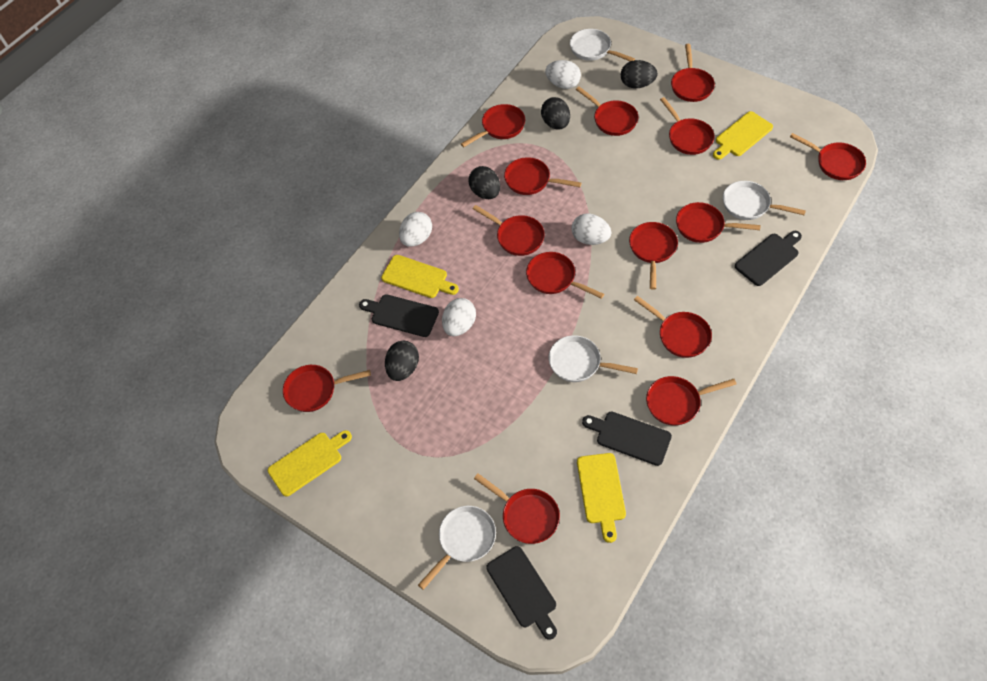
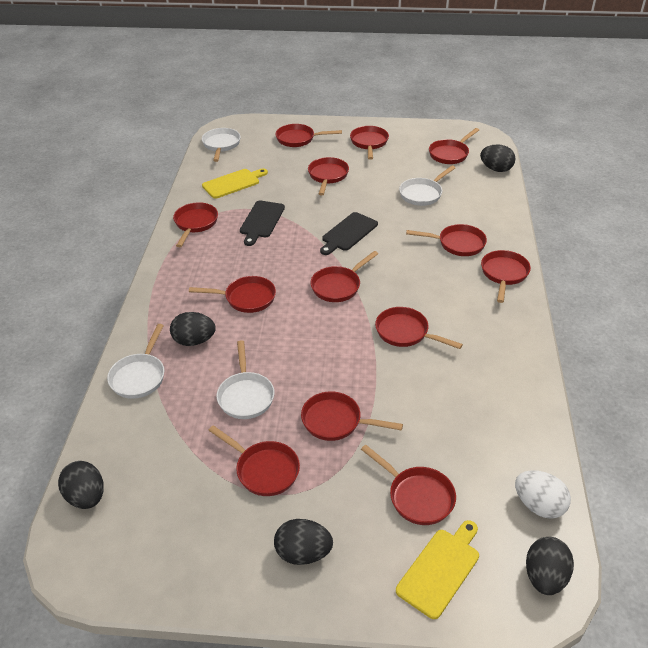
black cutting board: [359,294,439,337] [486,546,557,640] [582,412,672,466] [735,231,802,286] = 4 -> [240,201,285,246] [320,212,378,255] = 2
black egg: [385,341,419,381] [468,166,500,199] [541,97,570,130] [621,60,658,88] = 4 -> [58,461,104,509] [170,312,216,346] [274,519,333,565] [480,144,515,172] [526,537,574,595] = 5
red pan: [283,365,371,412] [461,104,525,147] [473,205,545,256] [474,474,560,544] [504,157,581,195] [526,252,604,299] [576,86,639,136] [629,222,678,290] [634,296,712,358] [646,376,737,426] [660,97,714,155] [671,44,715,102] [676,202,761,243] [790,133,866,180] = 14 -> [173,202,218,247] [189,276,276,313] [208,425,300,496] [276,124,342,147] [301,391,403,441] [308,157,349,196] [311,251,378,302] [350,126,389,160] [361,445,456,525] [375,307,463,349] [406,224,487,256] [429,128,479,164] [481,250,531,303] = 13
white egg: [399,212,432,247] [442,298,476,336] [545,60,581,89] [572,214,611,245] = 4 -> [515,470,571,519] = 1
yellow cutting board: [268,430,352,496] [381,255,459,298] [577,453,626,543] [713,111,773,160] = 4 -> [202,168,268,199] [396,520,479,619] = 2

